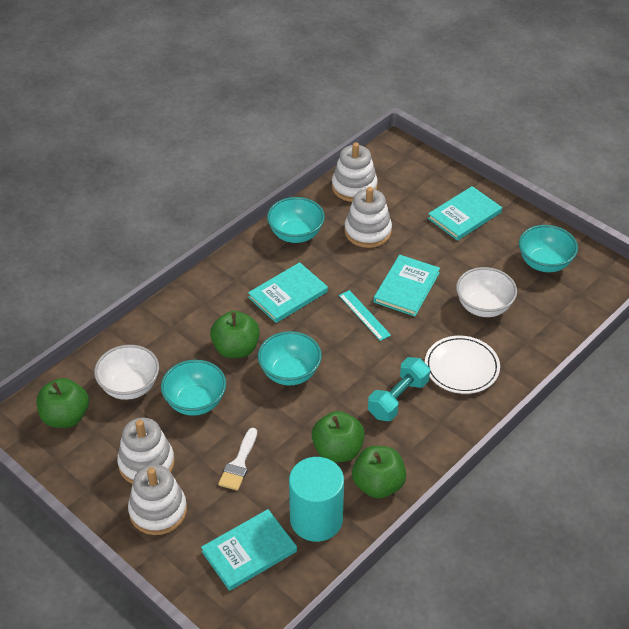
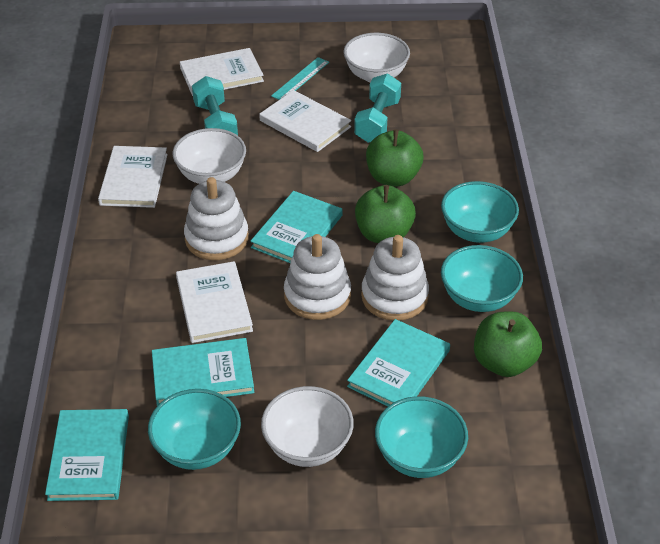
green apple: [37,378,89,428] [210,311,260,358] [312,411,365,462] [352,446,406,499] = 4 -> [355,185,416,243] [366,129,423,186] [474,311,542,377] = 3
turquoise cylinder: [289,457,344,542] = 1 -> none = 0
turquoise dumbbell: [368,357,430,421] = 1 -> [192,76,238,135] [354,73,401,143] = 2
white book: none = 0 -> [98,146,168,208] [176,261,253,343] [180,48,264,96] [259,90,351,152] = 4
white bowl: [94,345,159,400] [456,267,517,317] = 2 -> [173,128,246,184] [261,386,354,467] [344,33,410,83] = 3
white brush: [218,428,257,491] = 1 -> none = 0
white plate: [425,336,500,394] = 1 -> none = 0
white stacking toy: [117,418,175,484] [128,464,187,535] [332,142,378,202] [344,187,392,248] = 4 -> [184,177,249,260] [284,234,351,320] [361,235,429,321] = 3

